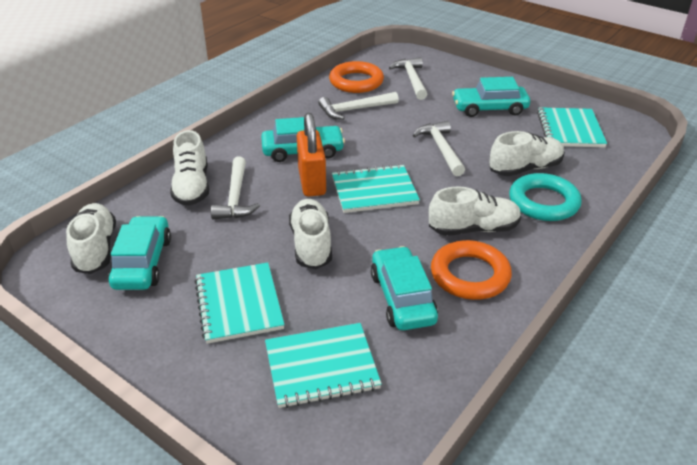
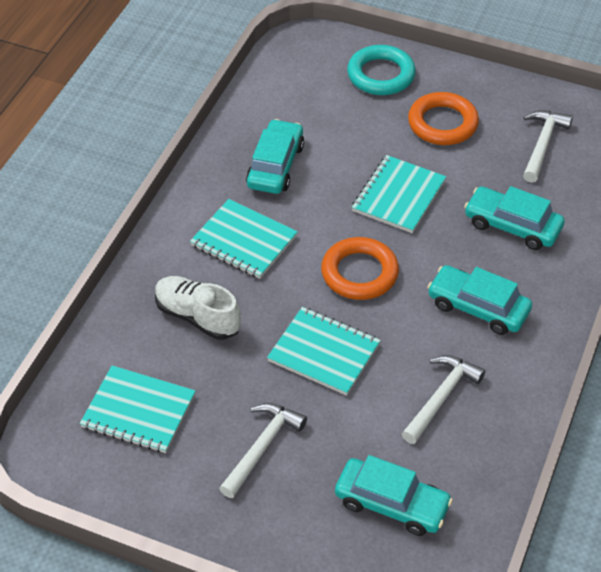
orange padlock: [297,113,326,197] = 1 -> none = 0
white hammer: [211,157,260,219] [319,92,399,120] [389,57,427,100] [413,121,465,176] = 4 -> [219,403,307,498] [402,355,485,444] [523,110,573,183] = 3
white shoe: [66,203,116,274] [170,130,209,206] [289,199,332,269] [429,186,521,236] [489,131,565,176] = 5 -> [155,276,241,340] = 1

